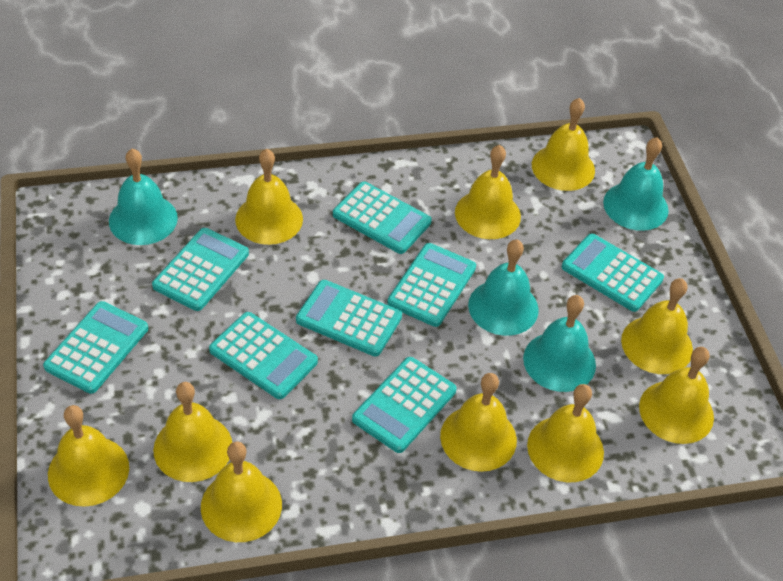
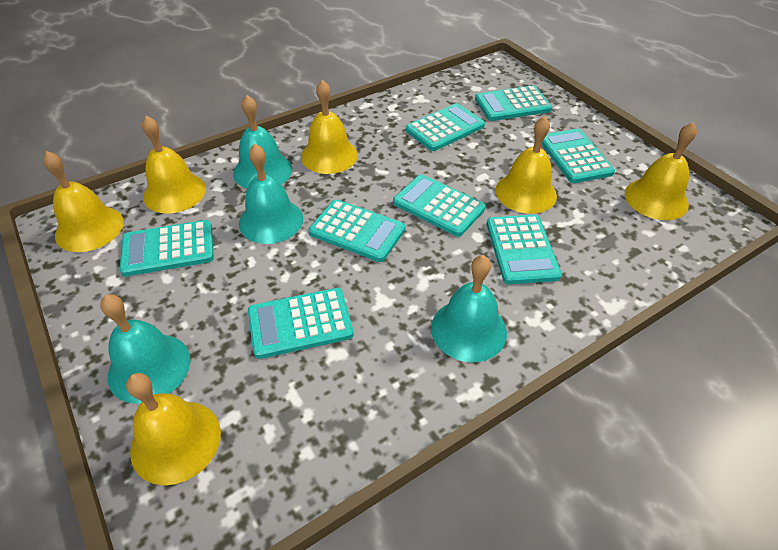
yellow bell: [48,405,129,507] [153,382,232,482] [201,441,282,542] [235,149,303,245] [440,373,517,472] [455,145,521,239] [527,384,604,482] [532,98,595,191] [621,278,693,374] [639,347,714,444] = 10 -> [43,151,124,252] [126,373,221,486] [142,116,206,213] [301,80,358,174] [495,116,557,214] [625,122,697,220] = 6

